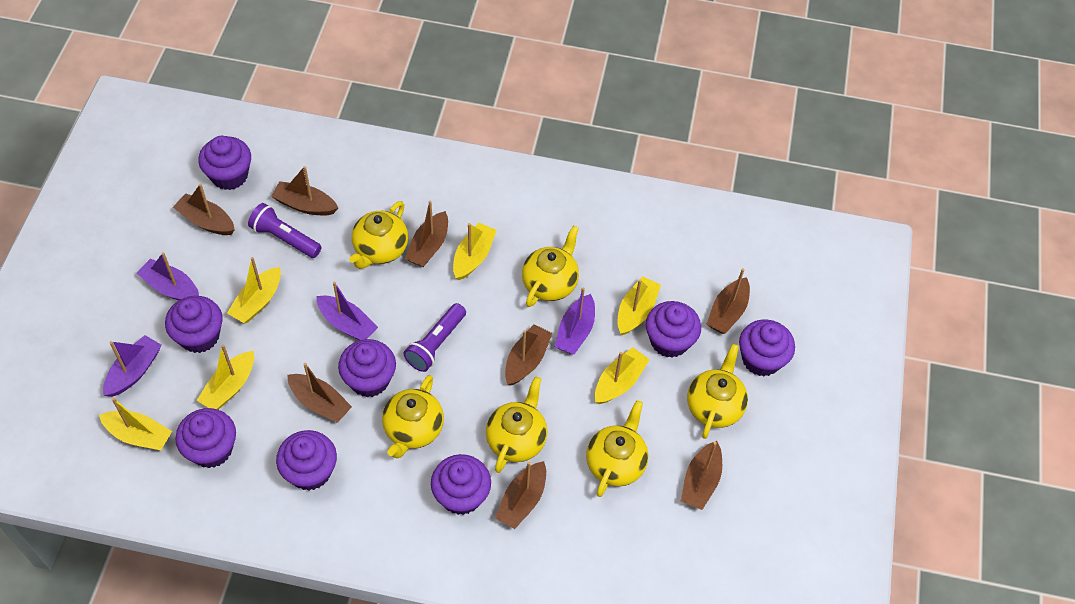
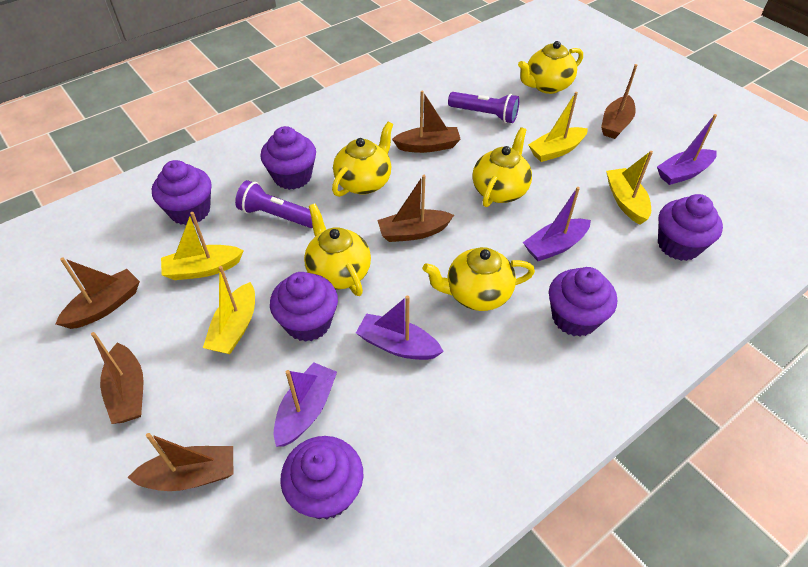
brown boat: [173,184,235,235] [271,166,338,215] [287,363,352,423] [405,201,448,267] [495,461,546,529] [505,324,553,386] [681,441,722,510] [707,268,750,334] = 8 -> [56,257,140,329] [91,332,144,424] [127,433,233,491] [377,175,454,242] [392,90,461,153] [601,64,637,139] = 6
purple cupcake: [165,296,223,353] [175,408,236,468] [198,136,251,190] [276,430,337,491] [338,339,396,397] [431,454,491,515] [646,301,701,358] [739,320,795,376] = 8 -> [152,160,212,225] [260,126,316,190] [270,272,338,342] [280,436,364,520] [549,267,617,337] [658,194,723,261] = 6
yellow boat: [99,398,172,450] [197,345,254,410] [227,257,281,323] [453,223,497,280] [595,348,650,404] [618,276,661,335] = 6 -> [161,212,244,280] [203,266,255,354] [528,92,588,162] [606,151,653,225] = 4
yellow teapot: [349,201,408,269] [382,375,444,458] [486,377,547,473] [522,225,579,307] [586,400,648,497] [687,344,748,439] = 6 -> [304,203,371,296] [332,122,393,197] [422,247,535,311] [472,127,532,207] [518,41,583,94] = 5

